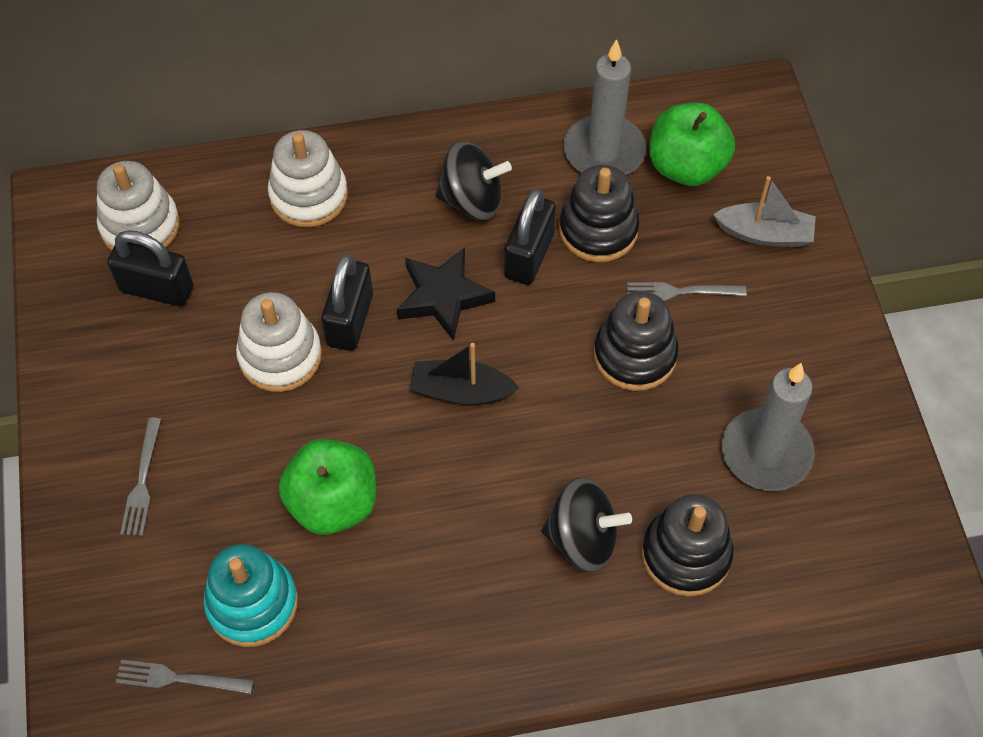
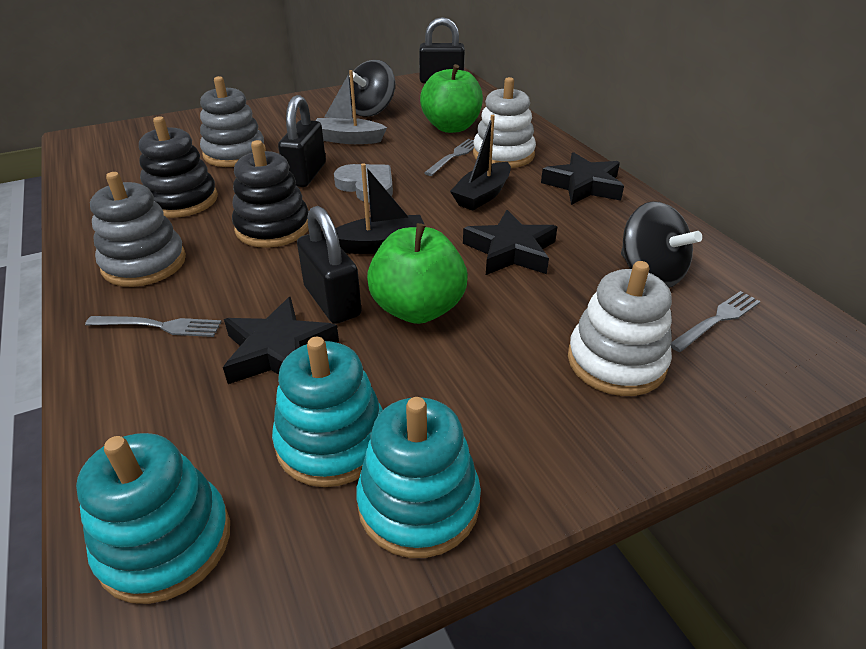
black boat: [410,343,519,405] = 1 -> [335,163,425,254] [450,115,511,211] = 2
black stacking toy: [559,164,640,262] [594,291,679,391] [641,494,734,597] = 3 -> [139,116,218,218] [232,140,309,248] = 2
black star: [397,248,495,341] = 1 -> [223,297,339,384] [463,210,557,275] [541,152,624,205] = 3
grey candle: [563,39,646,175] [722,363,815,491] = 2 -> none = 0
grey heart: none = 0 -> [334,164,393,203] = 1
grey stacking toy: none = 0 -> [90,172,186,287] [200,76,266,167] = 2
turquoise stacking toy: [203,544,298,647] = 1 -> [76,433,230,604] [272,337,383,487] [356,397,481,558] = 3
white stacking toy: [97,161,180,251] [236,292,322,392] [268,130,348,227] = 3 -> [473,77,536,168] [568,261,672,396] = 2

